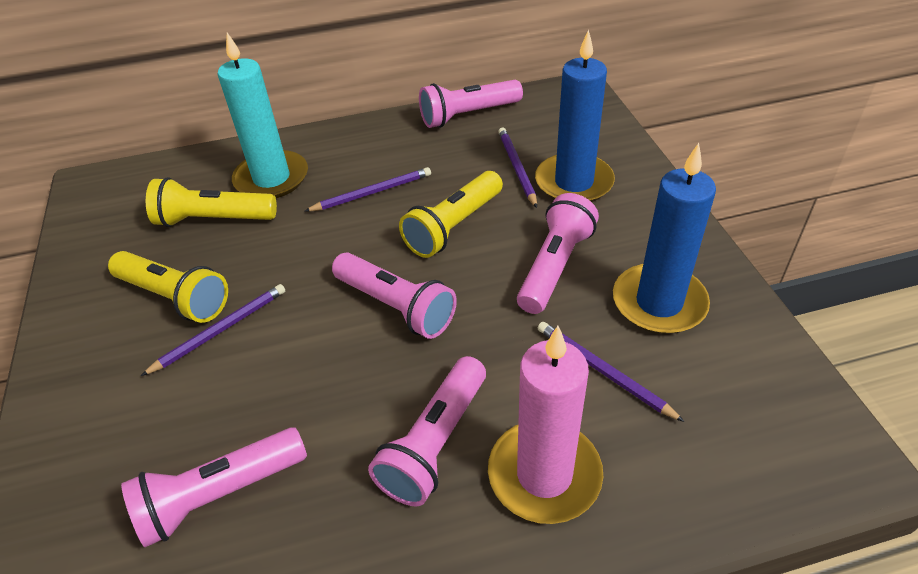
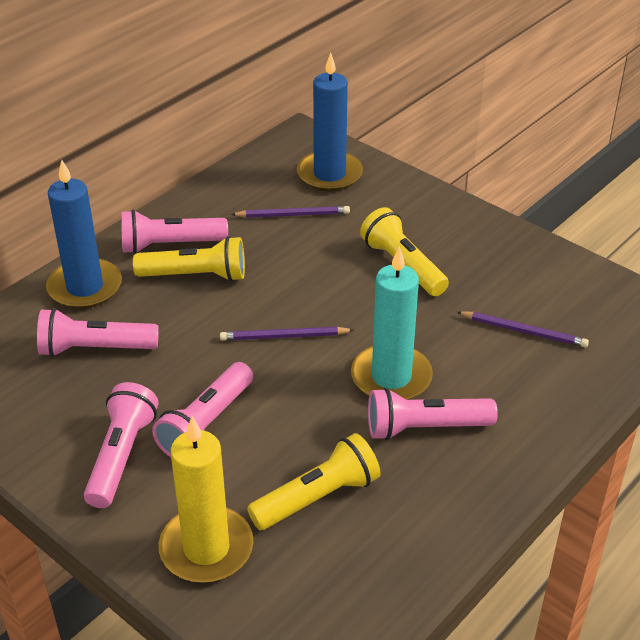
pink candle: [488,326,603,524] = 1 -> none = 0
purple pencil: [141,284,285,376] [305,167,431,211] [498,128,537,208] [538,322,685,422] = 4 -> [220,327,354,341] [231,206,350,218] [457,311,589,348] = 3
yellow candle: none = 0 -> [159,417,254,583] = 1

